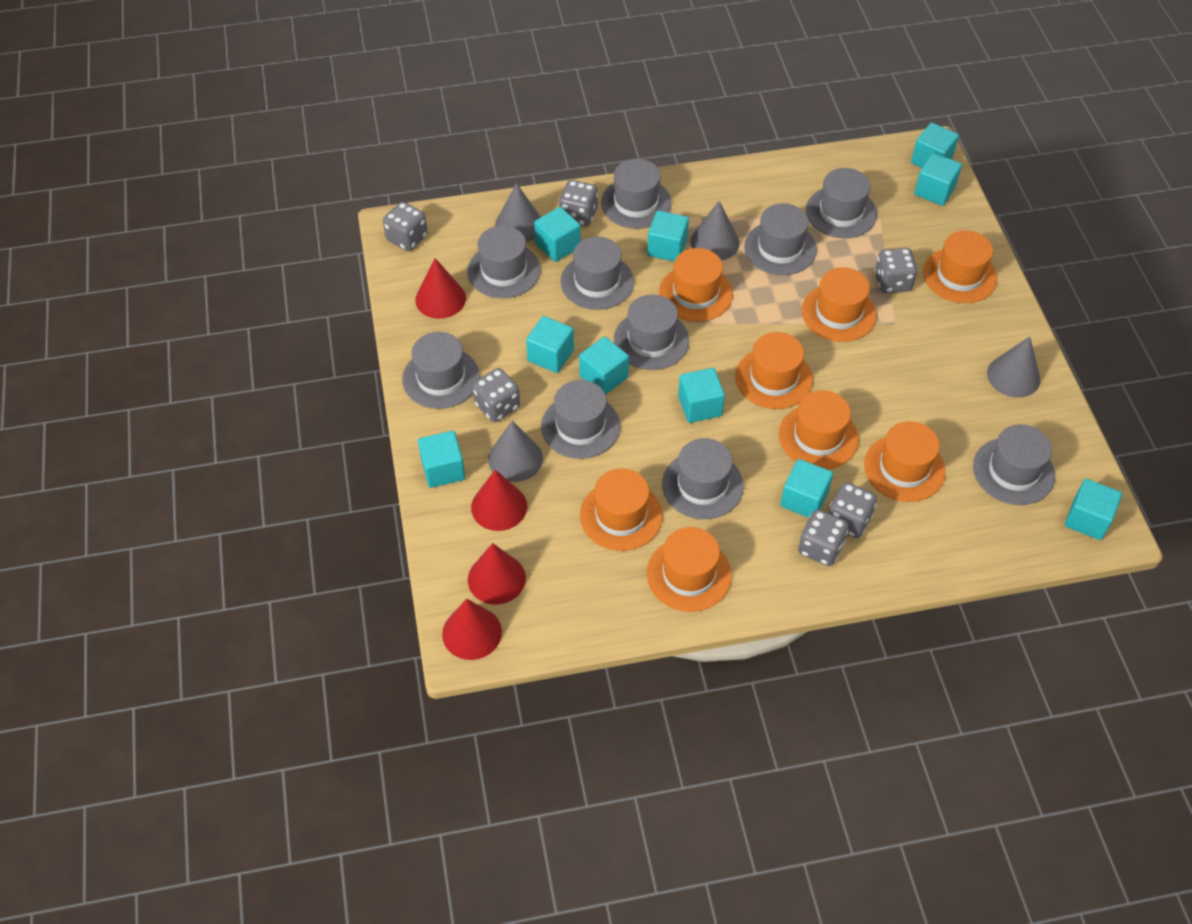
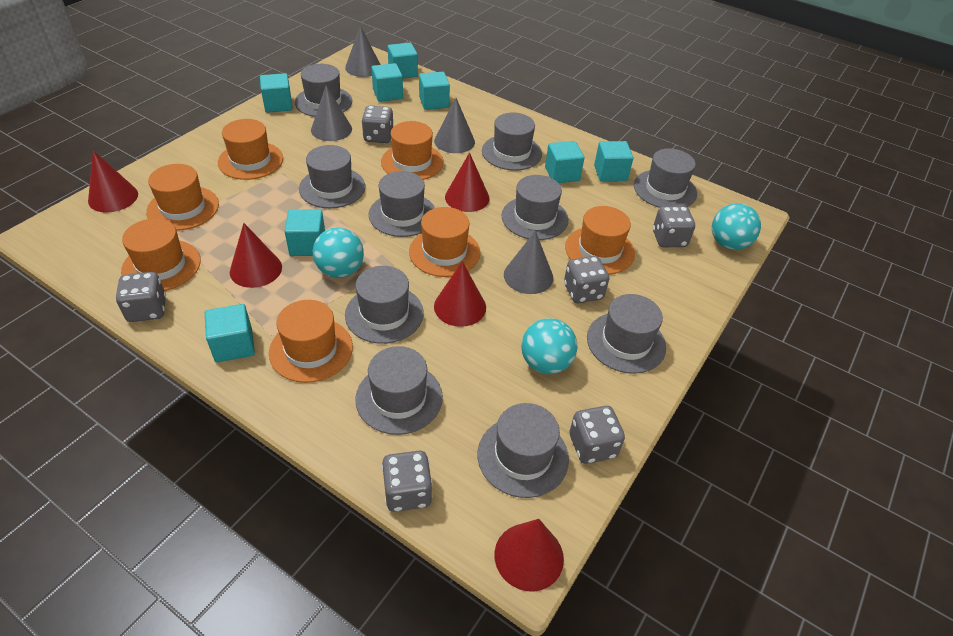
orange hat: [580,468,662,551] [647,527,732,612] [659,248,733,322] [735,332,813,409] [779,390,859,469] [802,267,877,342] [864,421,946,502] [923,230,997,303] = 8 -> [121,218,201,291] [146,164,219,231] [218,119,283,180] [269,300,353,383] [381,121,443,180] [409,207,480,277] [565,206,635,274] = 7
red cone: [415,258,466,319] [442,599,502,660] [468,543,526,604] [471,469,527,531] = 4 -> [88,150,138,213] [230,223,282,288] [434,261,486,327] [445,152,490,212] [495,519,564,591] = 5
turquoise ball: none = 0 -> [313,227,364,278] [521,318,578,374] [712,203,761,250] = 3
turquoise cube: [418,431,465,488] [526,316,574,373] [534,207,581,262] [579,336,629,395] [647,210,689,262] [678,368,725,423] [780,459,833,518] [911,122,959,168] [914,153,962,206] [1065,479,1122,540] = 10 -> [205,304,255,363] [260,73,293,113] [284,209,325,256] [371,63,403,102] [388,43,418,78] [419,72,450,110] [545,141,584,183] [594,141,633,182] = 8

